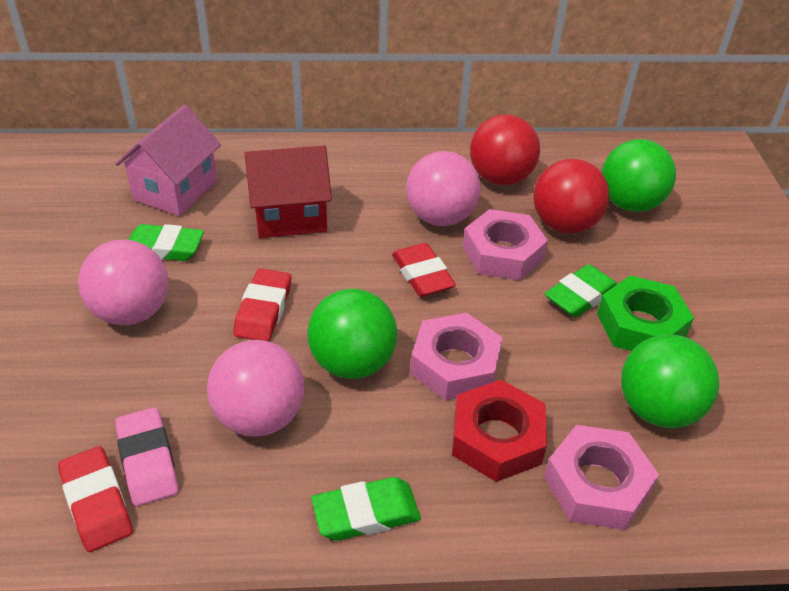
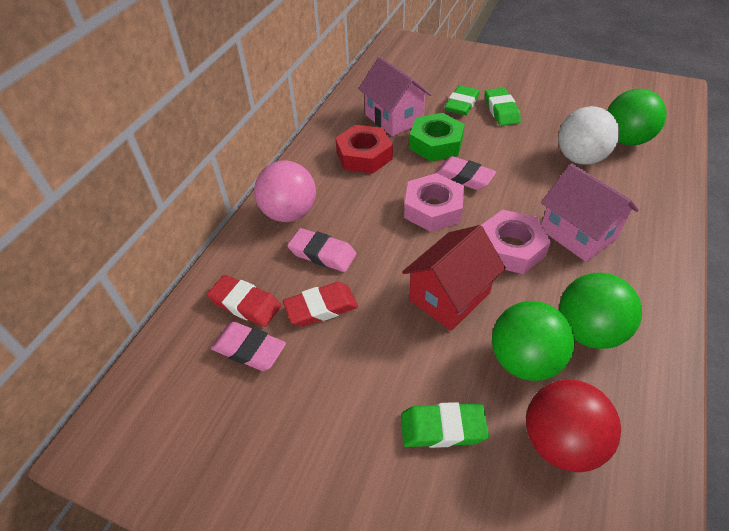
pink ball: [78,240,168,325] [207,340,304,437] [406,151,480,226] = 3 -> [254,160,316,222] = 1
pink eraser: [115,407,179,506] = 1 -> [211,322,286,371] [287,228,356,272] [434,156,496,190] = 3
pink house: [115,105,221,216] = 1 -> [358,57,432,137] [541,163,639,262] = 2
pink nut: [410,313,503,401] [463,209,548,280] [544,425,659,530] = 3 -> [404,173,464,232] [481,210,551,274] = 2
red ball: [470,114,540,185] [533,159,609,234] = 2 -> [526,379,621,472] = 1
red eraser: [58,446,133,552] [233,269,291,341] [392,243,456,297] = 3 -> [207,275,281,327] [283,282,358,327] = 2
white ball: none = 0 -> [558,106,619,165] = 1

